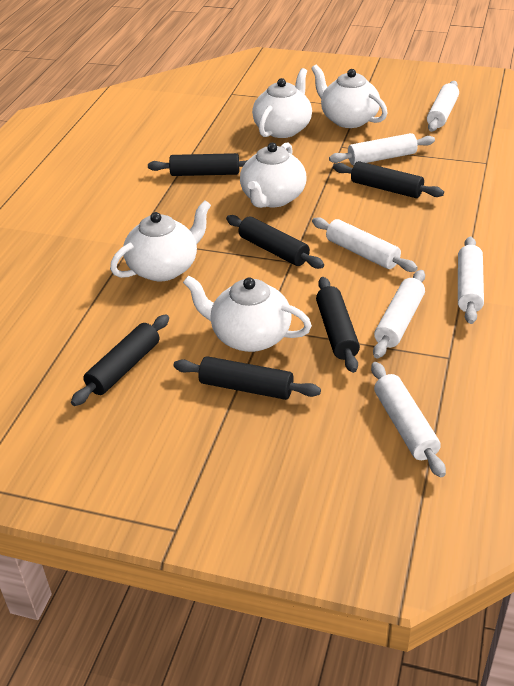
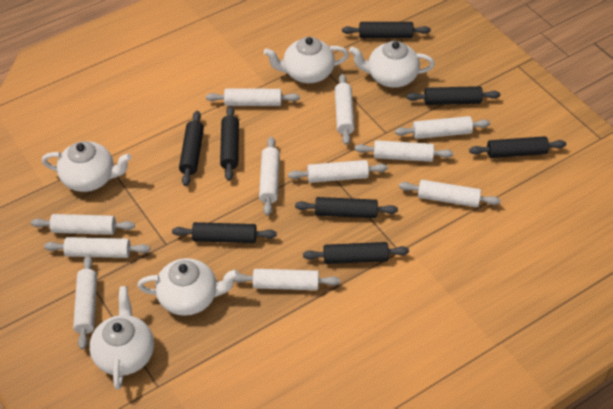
black rolling pin: [71,315,169,406] [148,153,248,176] [173,356,321,400] [226,215,324,269] [316,277,360,373] [333,161,444,198] = 6 -> [172,222,277,243] [179,111,204,186] [220,106,239,181] [295,197,398,218] [303,242,409,264] [342,22,431,38] [406,86,500,105] [469,136,566,158] = 8
white rolling pin: [312,217,418,272] [329,133,435,165] [371,362,446,477] [373,270,425,359] [427,81,459,132] [458,237,484,324] = 6 -> [31,214,135,235] [44,237,150,258] [73,255,97,350] [206,89,300,106] [234,269,340,290] [259,137,280,216] [288,160,388,183] [335,74,354,145] [355,140,453,162] [395,116,490,139] [399,180,500,207] = 11

